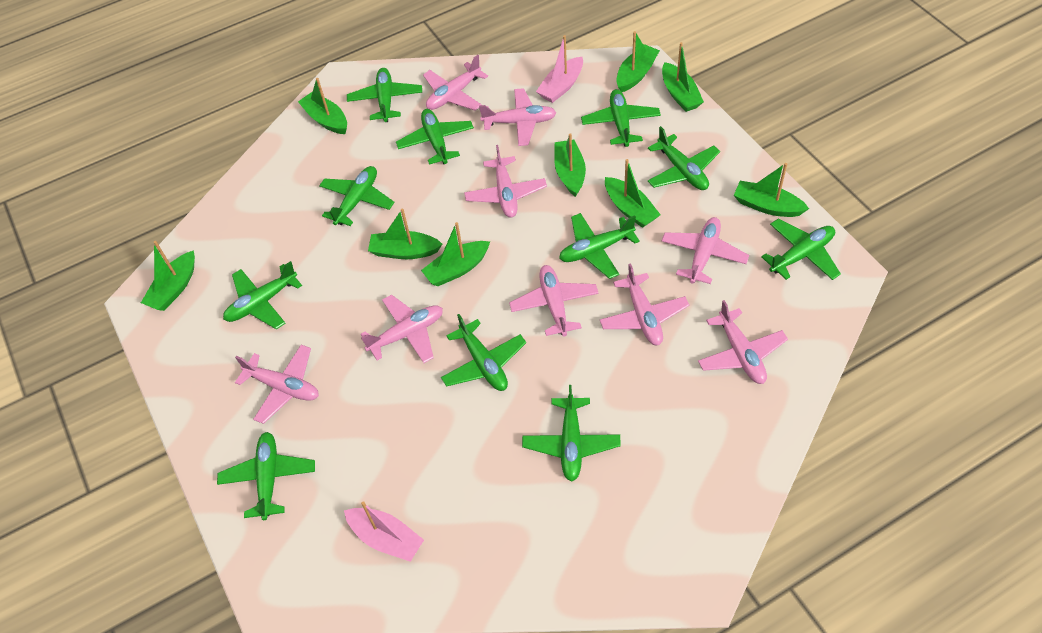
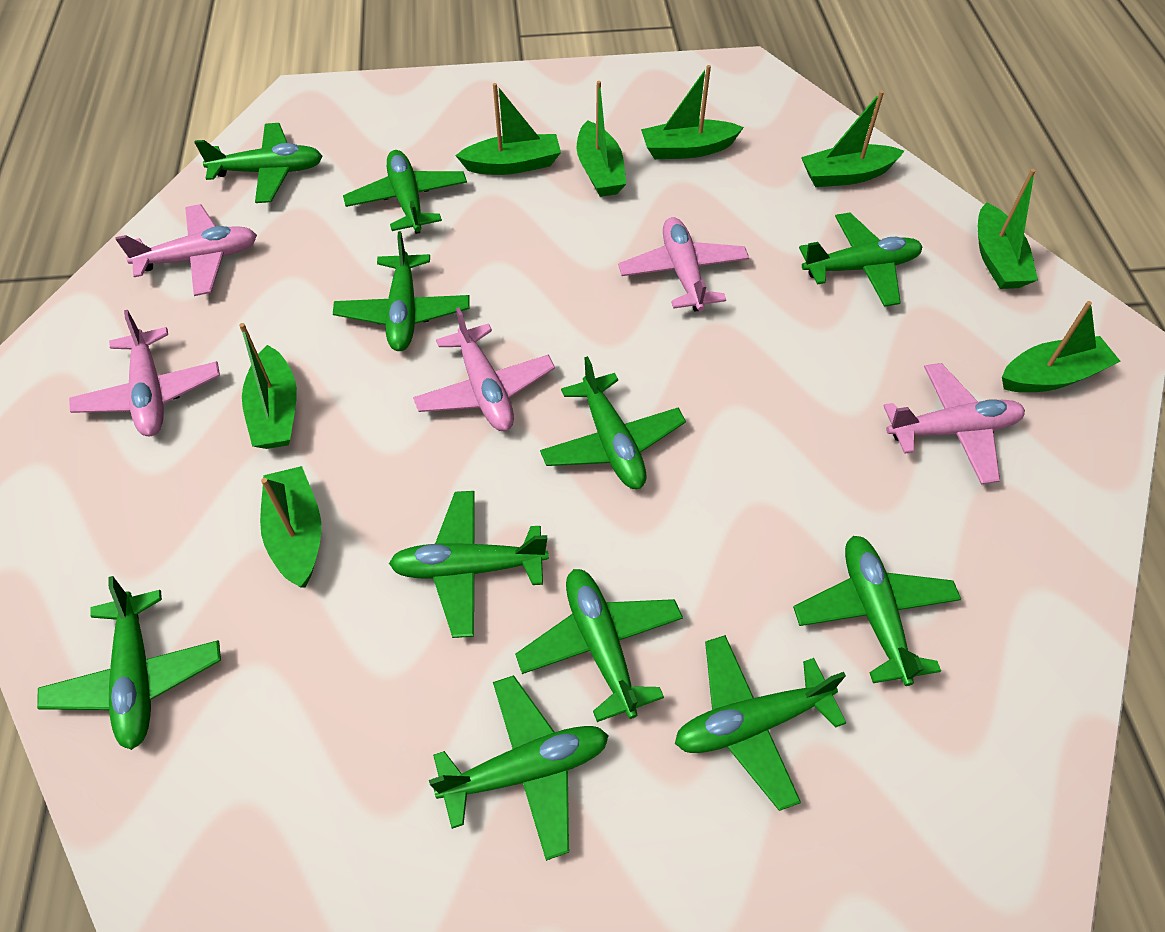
green boat: [141,241,195,311] [298,78,347,134] [368,209,442,259] [421,222,490,286] [554,133,586,197] [605,159,661,228] [616,31,660,92] [662,42,704,112] [734,163,809,217] = 9 -> [239,323,297,449] [260,466,321,587] [455,83,561,175] [577,81,626,197] [641,65,744,159] [801,90,904,187] [978,169,1038,289] [1002,301,1121,392] = 8
pink boat: [344,501,424,562] [536,35,583,103] = 2 -> none = 0
pink plane: [235,345,319,424] [361,295,443,363] [423,55,488,111] [464,145,547,218] [479,88,556,146] [509,265,599,336] [600,263,689,345] [661,217,749,284] [698,300,788,384] = 9 -> [69,310,220,436] [115,204,257,296] [413,307,555,431] [618,217,749,312] [884,363,1025,485] = 5

